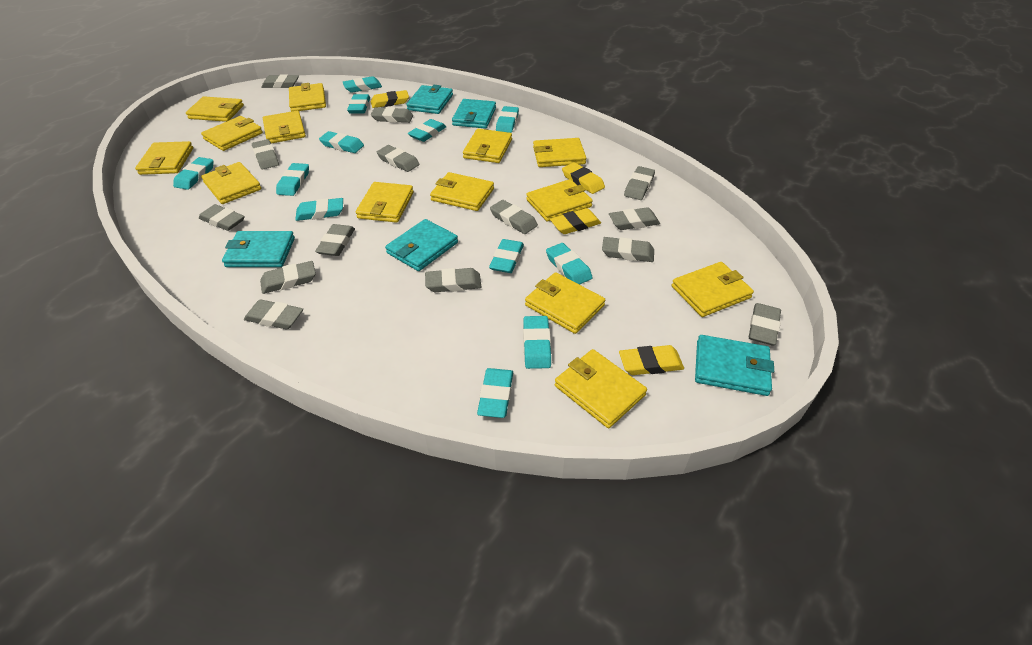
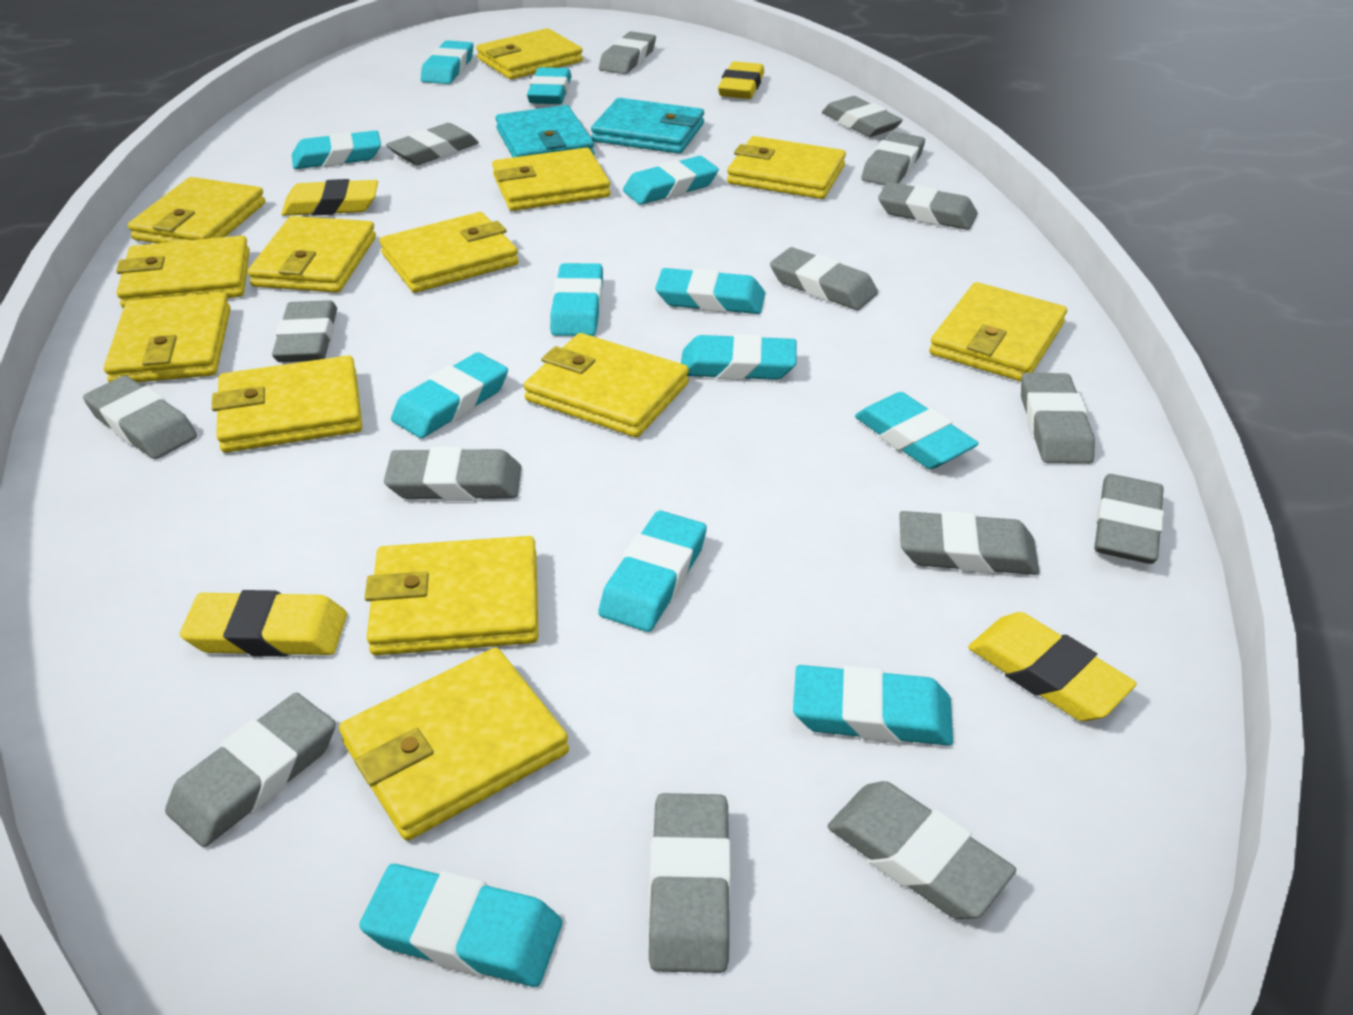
grey eraser: [199,204,245,231] [244,299,303,329] [252,139,279,169] [260,261,316,294] [261,75,299,88] [315,224,355,256] [371,107,413,123] [377,145,420,172] [425,268,481,292] [490,200,538,234] [602,237,654,262] [609,207,660,230] [624,166,655,200] [749,303,781,346] = 14 -> [83,376,197,459] [165,693,336,847] [272,300,337,362] [384,447,521,501] [386,123,479,165] [599,31,656,74] [649,793,731,973] [770,247,878,310] [822,96,903,137] [828,781,1016,919] [861,132,925,185] [878,182,978,230] [899,511,1039,575] [1021,373,1095,464] [1094,474,1164,564] = 15
turquoise wallet: [222,231,295,267] [385,219,458,271] [406,85,453,114] [452,99,496,129] [695,335,774,396] = 5 -> [495,105,595,157] [591,98,704,154] = 2
yellow wallet: [135,141,193,175] [186,97,244,122] [201,116,263,151] [201,162,261,204] [263,111,306,144] [289,83,326,112] [356,182,414,223] [430,172,494,211] [463,129,512,163] [525,272,605,334] [526,179,593,222] [533,138,586,167] [555,349,647,428] [672,262,754,317] = 14 -> [104,293,231,382] [116,235,250,308] [128,177,265,243] [212,355,362,453] [248,216,376,293] [339,647,569,841] [365,536,539,655] [379,212,519,293] [476,28,583,79] [492,147,611,211] [524,333,689,437] [727,136,846,199] [929,282,1067,382] = 13

